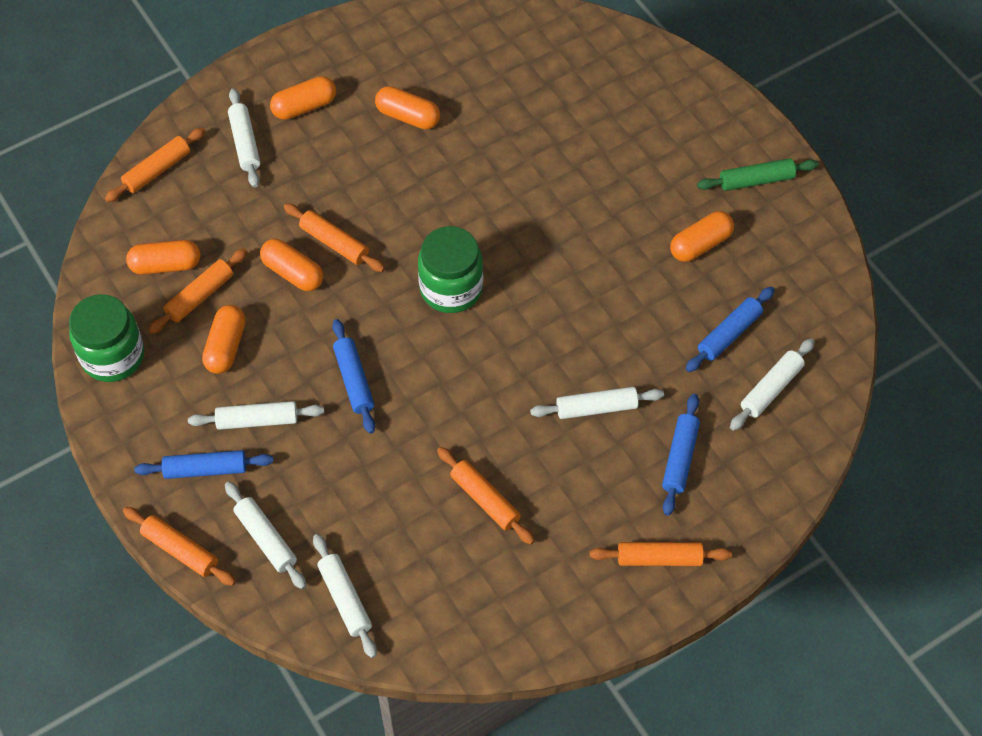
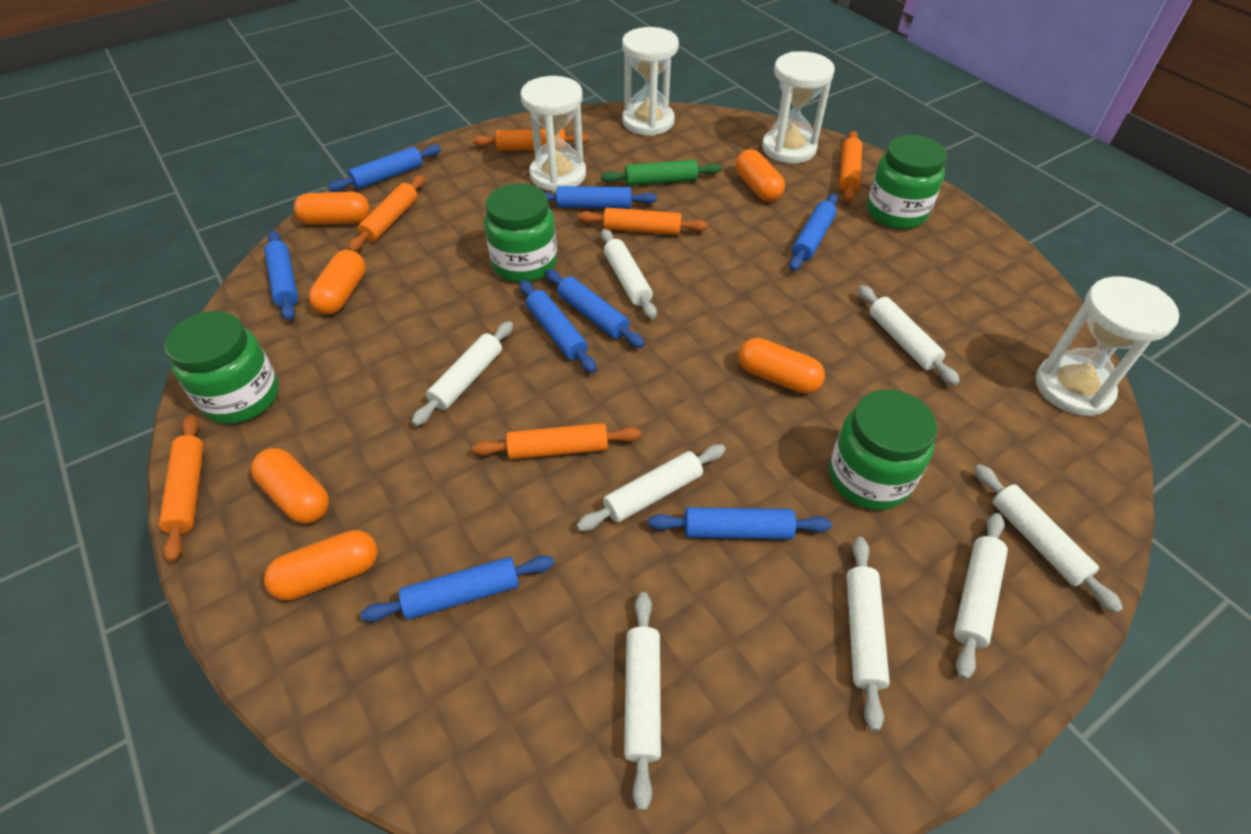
blue rolling pin: [134,450,274,479] [332,319,375,434] [662,394,700,516] [686,287,775,372] = 4 -> [264,231,298,321] [328,145,441,192] [360,555,554,622] [519,280,597,373] [544,186,657,209] [545,269,645,348] [648,507,832,539] [789,193,838,271] = 8
green jar: [69,294,144,382] [418,226,483,313] = 2 -> [165,311,279,424] [484,183,557,283] [829,390,937,510] [867,135,947,229] = 4
white hourglass: none = 0 -> [521,76,586,192] [622,27,679,136] [762,51,835,164] [1036,276,1179,416] = 4
white rolling pin: [188,401,324,430] [225,481,306,589] [228,88,260,188] [313,534,377,658] [530,387,664,419] [730,338,815,431] = 6 -> [411,321,513,426] [576,444,726,531] [601,229,657,319] [624,592,661,811] [846,537,890,731] [858,285,960,385] [954,513,1008,680] [974,464,1123,613] = 8

